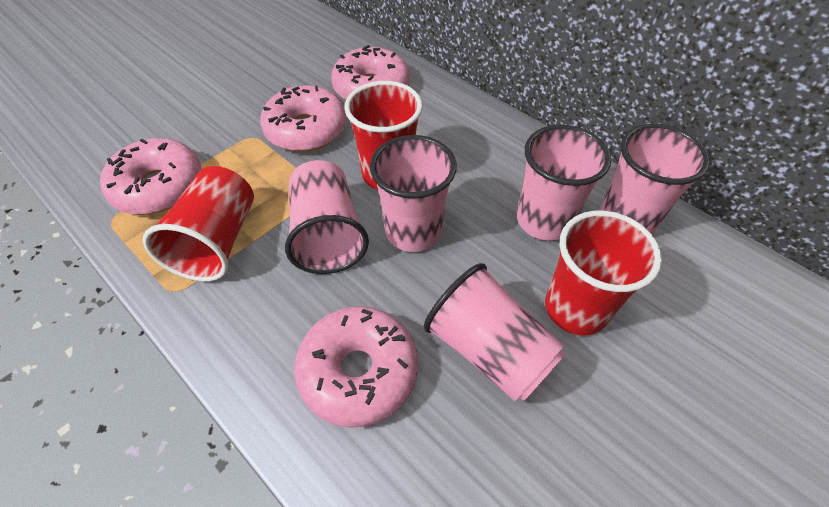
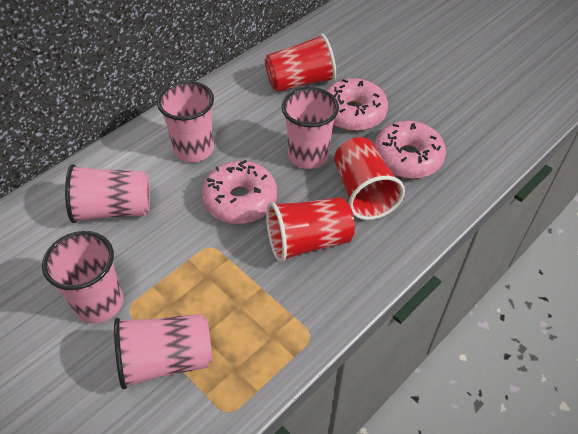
pink donut: [100,138,202,215] [260,85,347,152] [294,306,418,428] [331,45,410,100] = 4 -> [201,160,277,224] [326,78,388,131] [374,121,446,179] = 3

